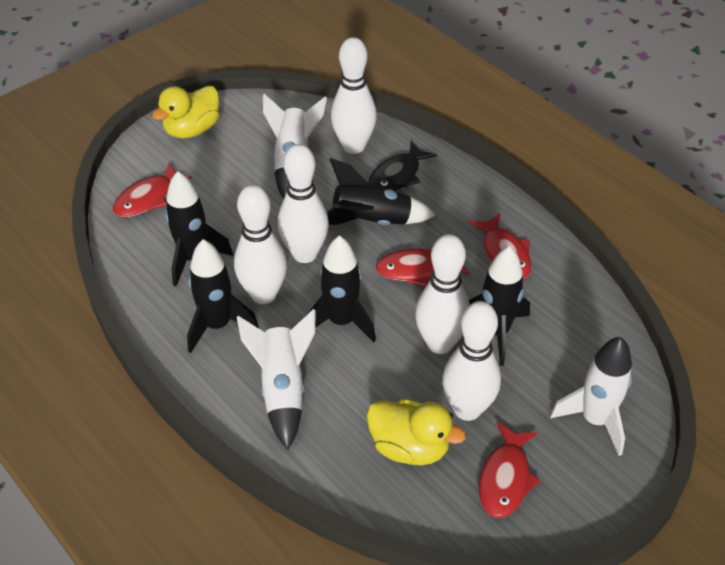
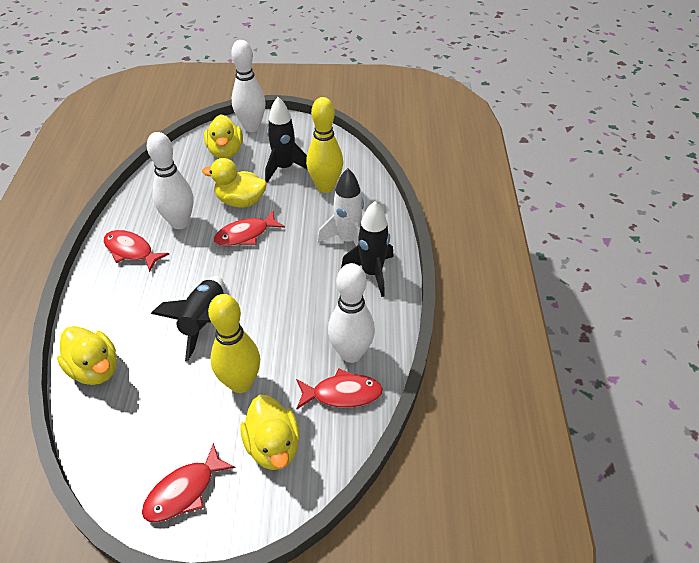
black fish: [368,141,437,191] = 1 -> none = 0
black rocket: [165,171,233,286] [187,239,259,353] [307,235,376,343] [327,158,436,225] [469,246,530,366] = 5 -> [151,276,224,362] [265,97,308,183] [341,201,394,297] = 3
white bowling pin: [234,185,287,304] [278,144,329,263] [331,37,377,154] [415,234,470,354] [442,301,501,421] = 5 -> [147,132,194,229] [231,40,266,132] [328,263,375,363] = 3
white rocket: [237,309,316,450] [263,94,327,199] [550,337,632,456] = 3 -> [318,168,364,246] = 1
yellow bowling pin: none = 0 -> [208,294,260,393] [306,97,343,193] = 2
yellow duck: [152,86,220,139] [366,399,466,465] = 2 -> [57,326,117,385] [202,158,267,208] [204,114,243,158] [240,395,300,470] = 4

